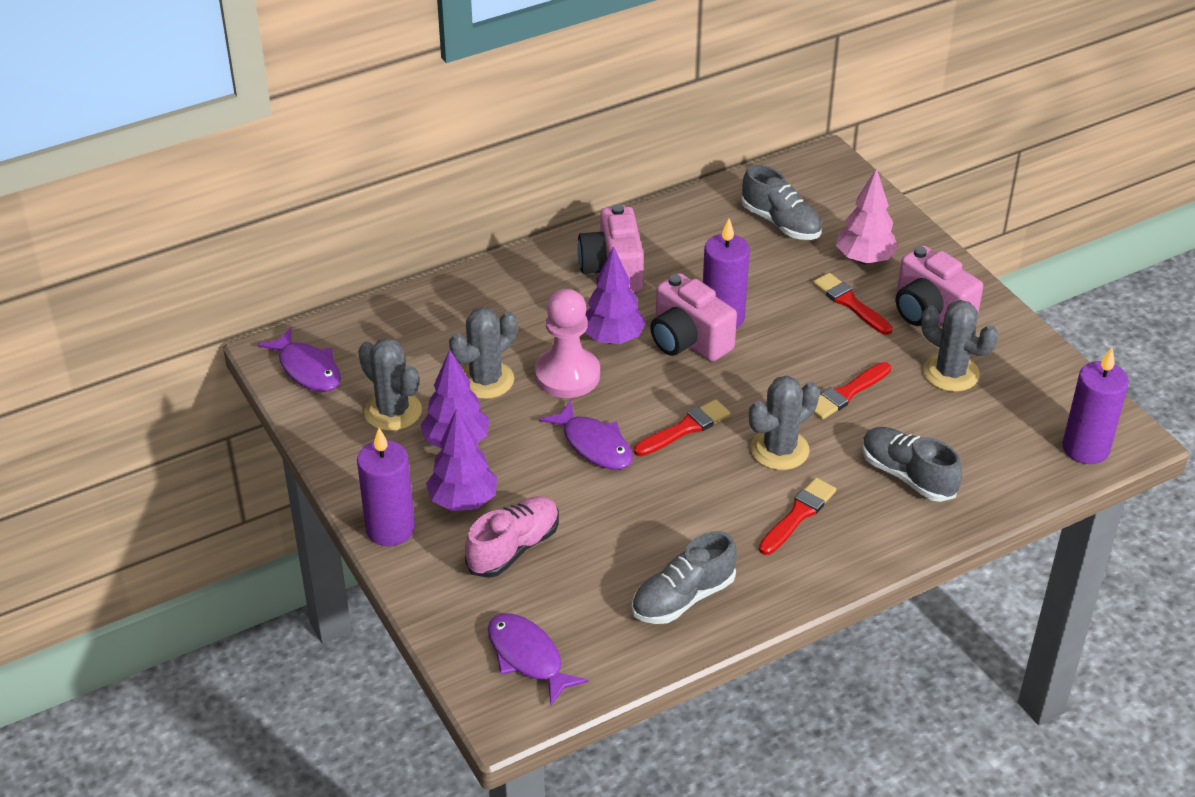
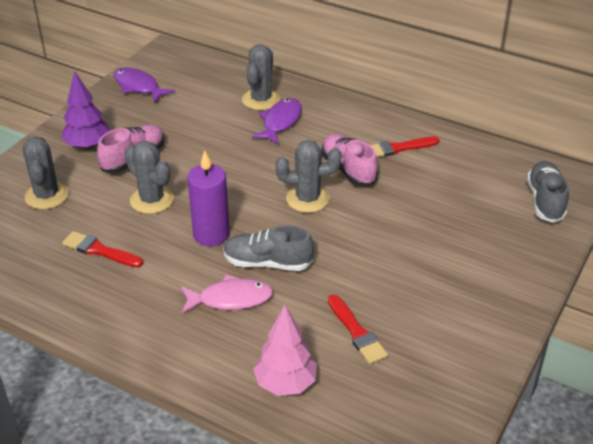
grey shoe: [632,531,737,624] [741,165,822,240] [862,427,962,502] = 3 -> [223,225,314,271] [527,161,569,223] = 2
pink camera: [577,204,644,293] [650,273,737,362] [896,245,983,326] = 3 -> none = 0
pink fish: none = 0 -> [181,275,273,314] = 1
pink pawn: [535,289,600,398] = 1 -> none = 0
pink shoe: [465,496,559,578] = 1 -> [97,124,164,173] [322,134,378,186] = 2
purple candle: [357,428,415,546] [703,218,750,329] [1062,347,1129,464] = 3 -> [188,150,230,246] = 1
purple fish: [258,327,341,392] [488,613,589,705] [539,400,633,470] = 3 -> [114,67,175,103] [252,98,302,144] = 2
purple tree: [420,349,489,449] [426,408,497,511] [584,246,646,344] = 3 -> [61,71,110,149] = 1
red brush: [634,400,731,456] [759,478,836,555] [813,273,893,335] [814,362,891,420] = 4 -> [62,231,143,267] [328,295,388,364] [370,137,439,157] = 3

